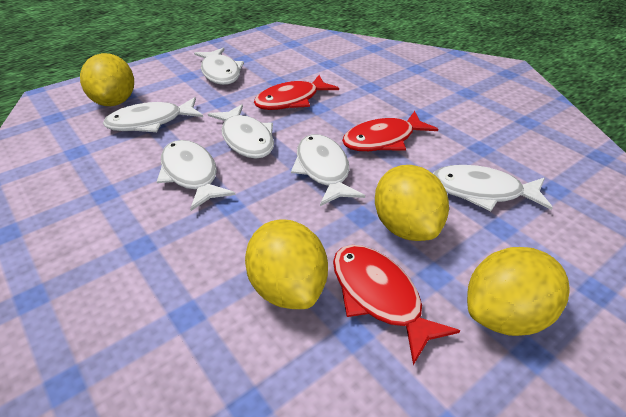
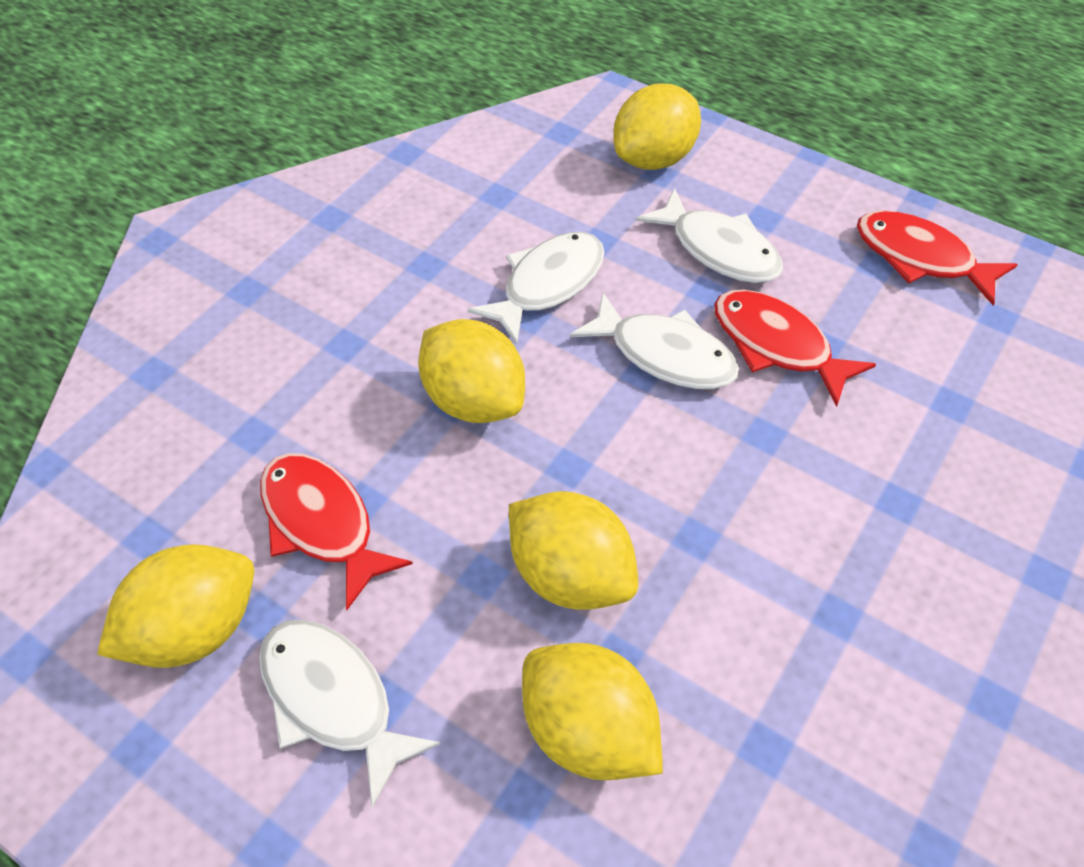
white fish: [103,97,203,132] [157,140,235,211] [194,48,244,85] [208,104,274,159] [291,134,365,206] [433,165,553,211] = 6 -> [259,620,441,808] [467,232,605,345] [570,292,739,389] [636,188,783,283] = 4
yellow lemon: [80,53,134,106] [245,219,328,309] [375,165,449,241] [467,247,570,336] = 4 -> [97,544,254,668] [418,319,525,423] [509,491,638,610] [522,643,663,780] [613,83,701,170] = 5

